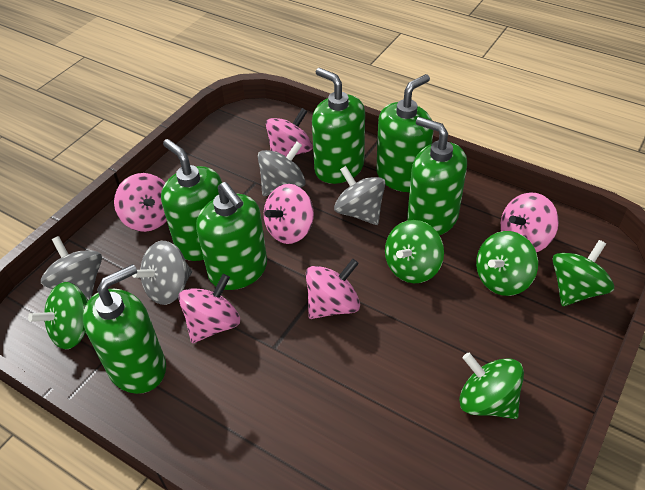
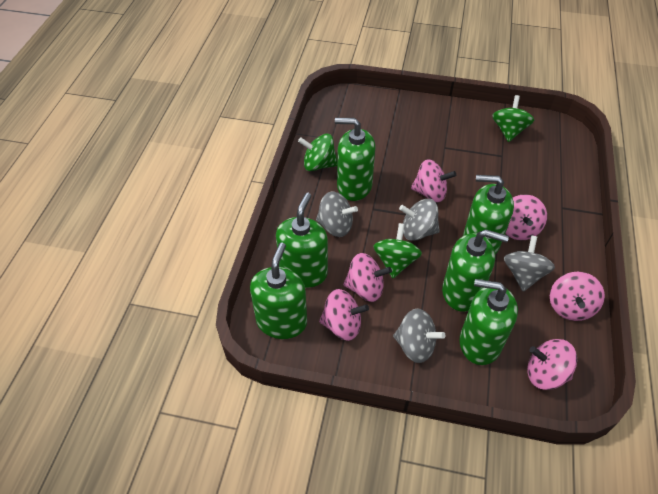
green spinning top: [28,282,89,349] [385,220,444,283] [459,353,524,419] [476,231,538,296] [552,240,614,306] = 5 -> [298,134,337,171] [373,223,422,278] [492,95,534,142] = 3

